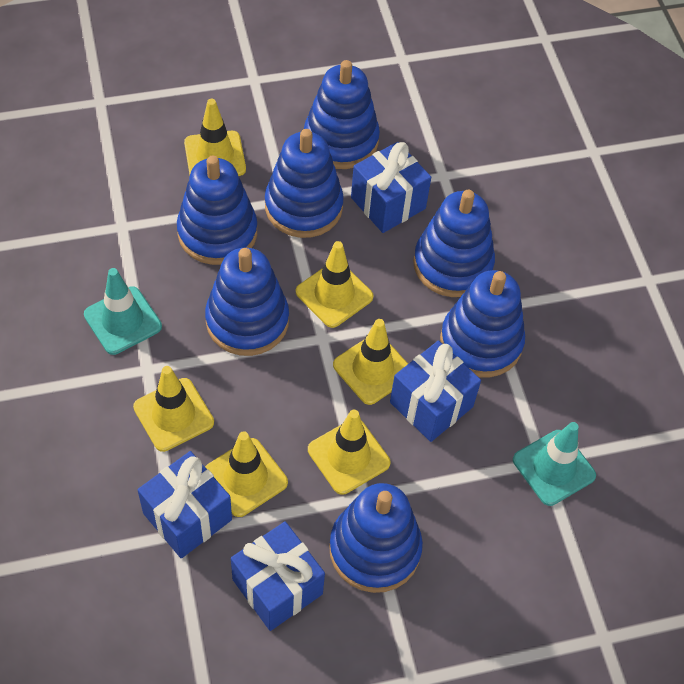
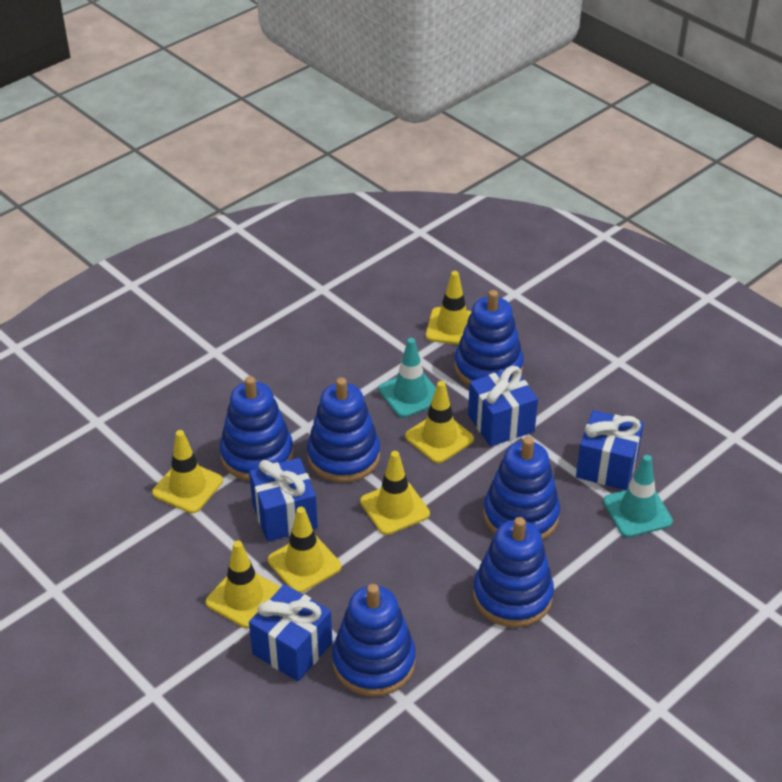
blue stacking toy: [177,156,257,265] [205,248,289,356] [265,129,344,238] [304,60,380,169] [329,483,423,593] [413,190,495,297] [440,270,525,377] = 7 -> [220,376,293,481] [307,377,380,483] [332,584,416,697] [454,290,524,386] [473,517,554,628] [483,437,560,540] = 6

